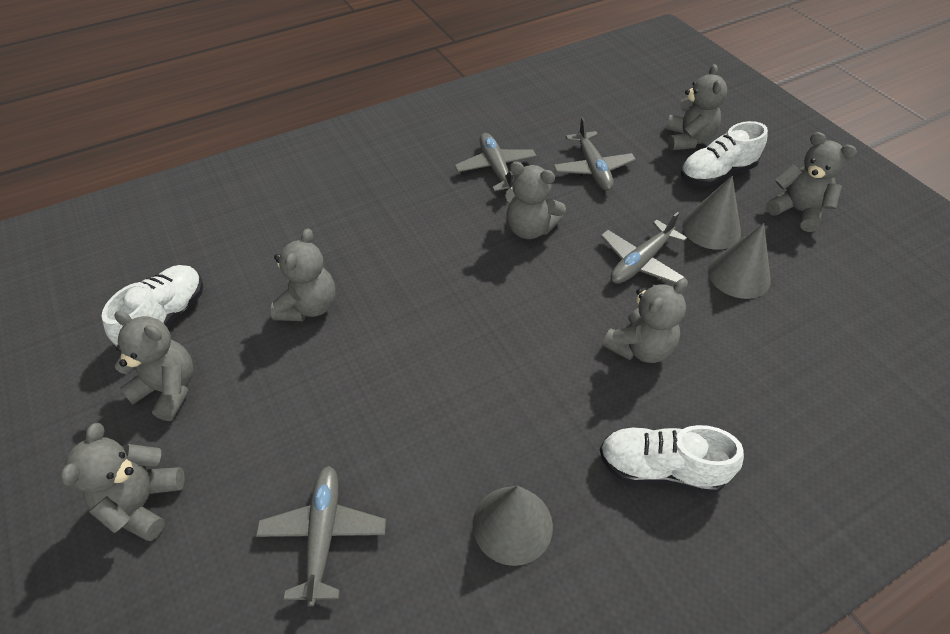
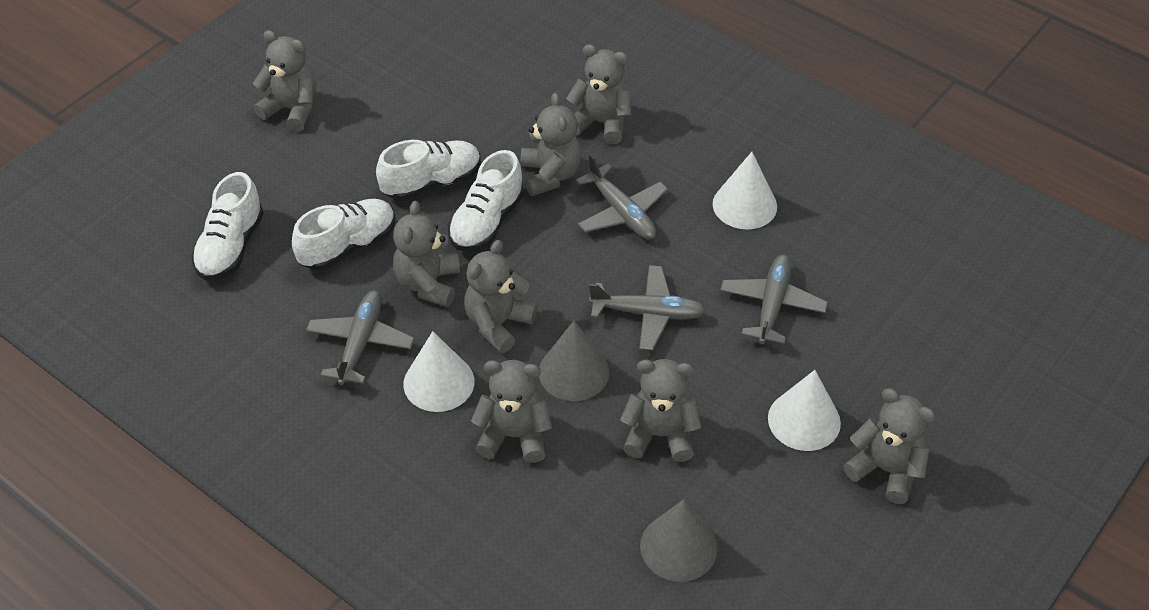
grey cone: [473,486,553,566] [682,176,741,250] [708,223,771,299] = 3 -> [539,321,609,401] [640,499,717,582] = 2
grey teddy bear: [61,423,185,541] [114,311,193,421] [271,228,335,321] [504,162,566,239] [602,278,688,363] [666,64,727,150] [766,132,857,232] = 7 -> [253,30,316,131] [393,201,460,307] [464,240,537,353] [471,360,552,463] [521,93,582,196] [566,44,632,144] [620,359,702,462] [843,388,935,504] = 8
white cone: none = 0 -> [403,331,475,412] [713,152,777,229] [768,370,841,451] = 3
white shoe: [102,265,203,346] [600,425,744,493] [681,121,768,186] = 3 -> [191,172,264,280] [292,199,396,270] [376,140,481,201] [448,150,524,251] = 4

